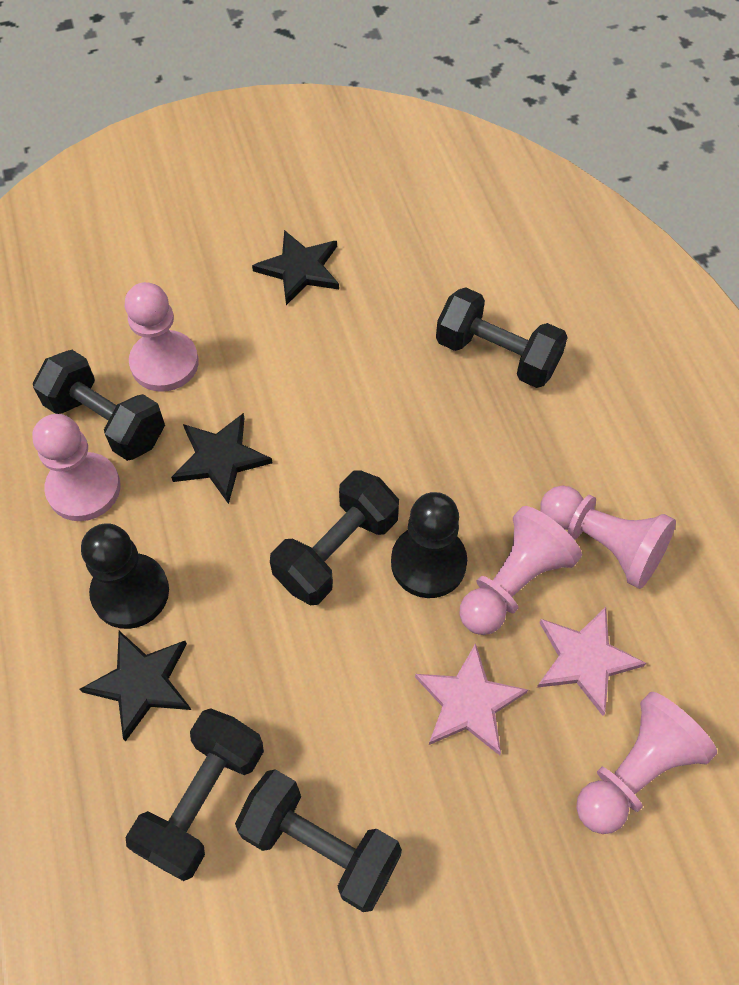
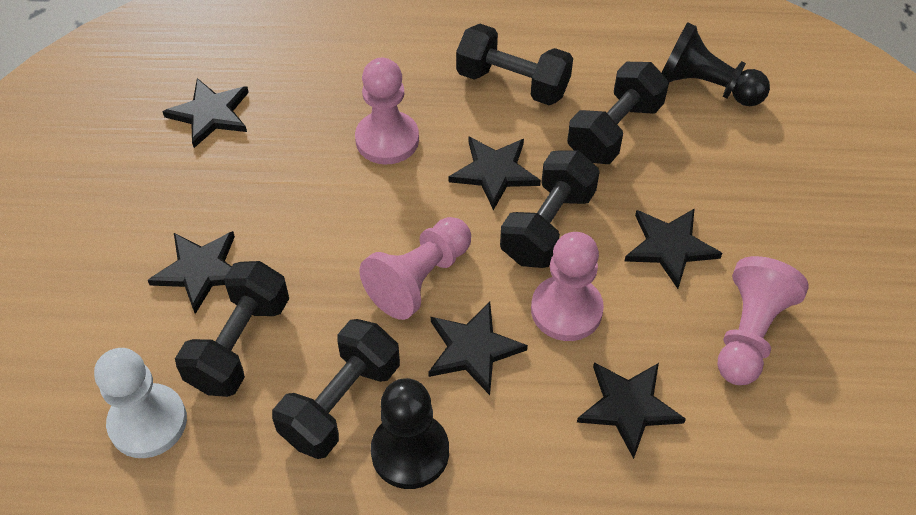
black star: [80,631,191,742] [171,413,273,504] [252,230,339,305] = 3 -> [148,231,235,314] [162,78,249,148] [428,302,528,395] [449,137,541,210] [577,362,686,459] [625,208,722,289] = 6
pink pawn: [32,414,120,521] [125,282,199,392] [459,506,582,635] [540,486,676,589] [576,692,717,834] = 5 -> [355,58,419,164] [359,217,471,320] [531,232,604,341] [717,256,809,385] = 4
pink star: [415,643,528,755] [537,607,646,716] = 2 -> none = 0
white pawn: none = 0 -> [94,348,187,458] = 1

